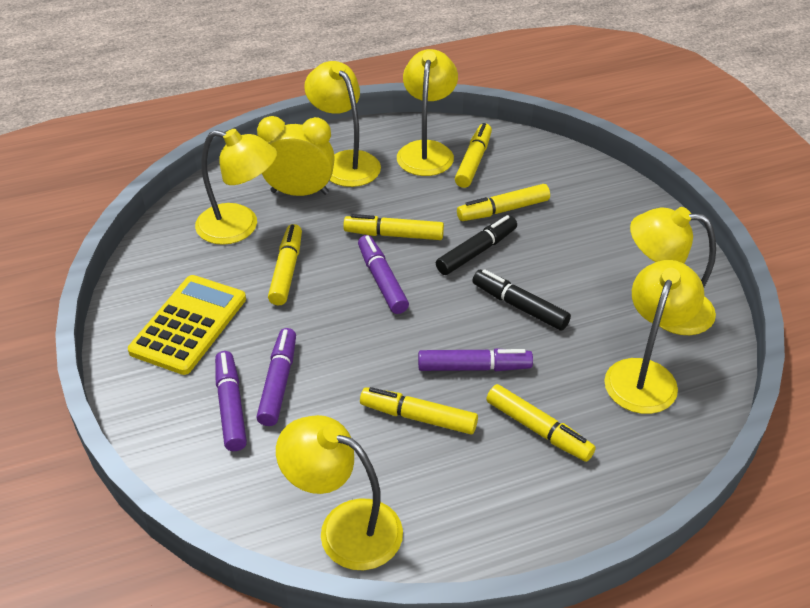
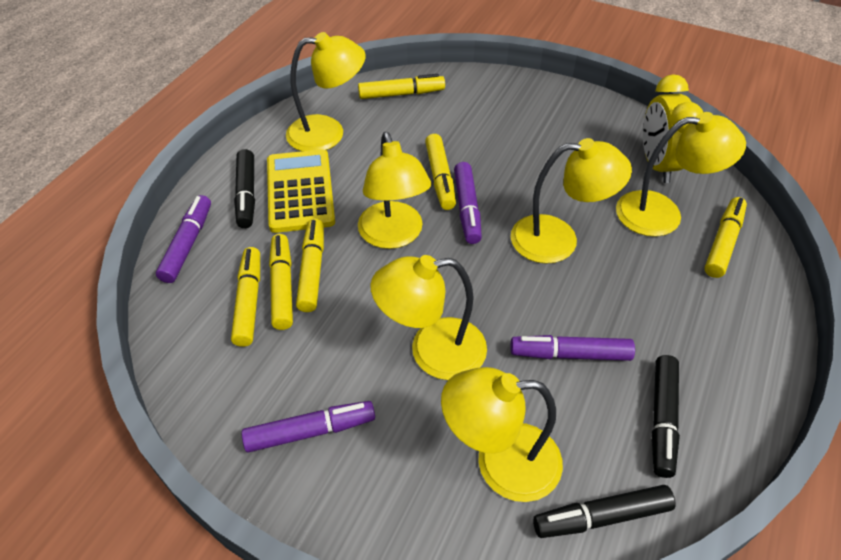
black marker: [436,215,517,275] [472,269,571,331] = 2 -> [234,149,255,228] [533,485,676,538] [651,355,680,478] = 3

